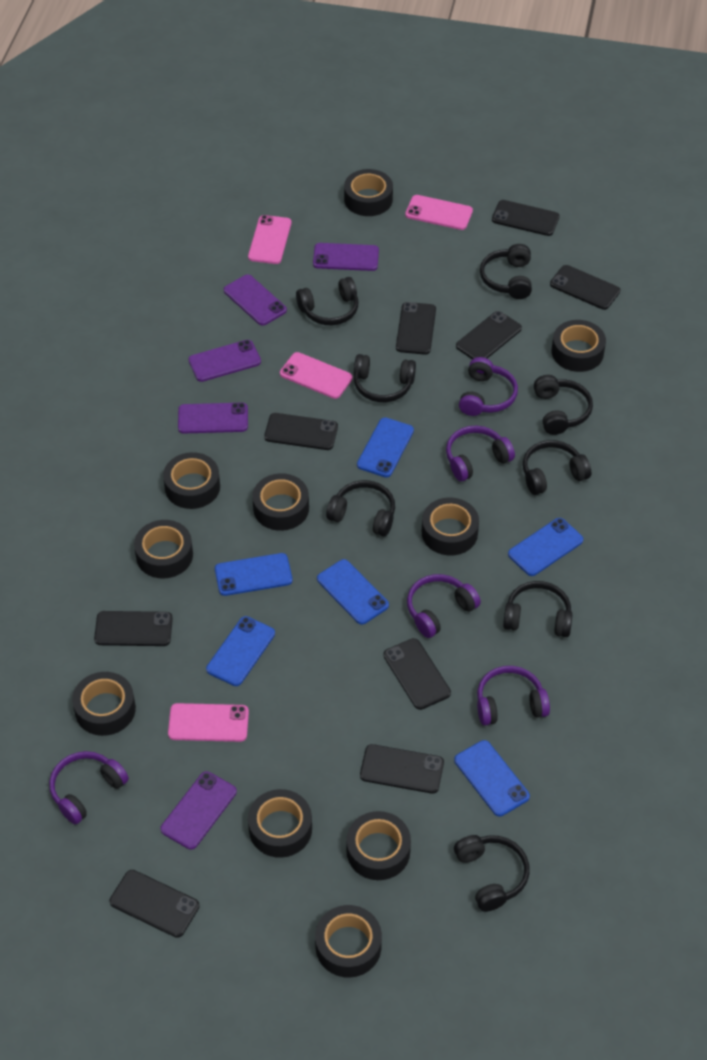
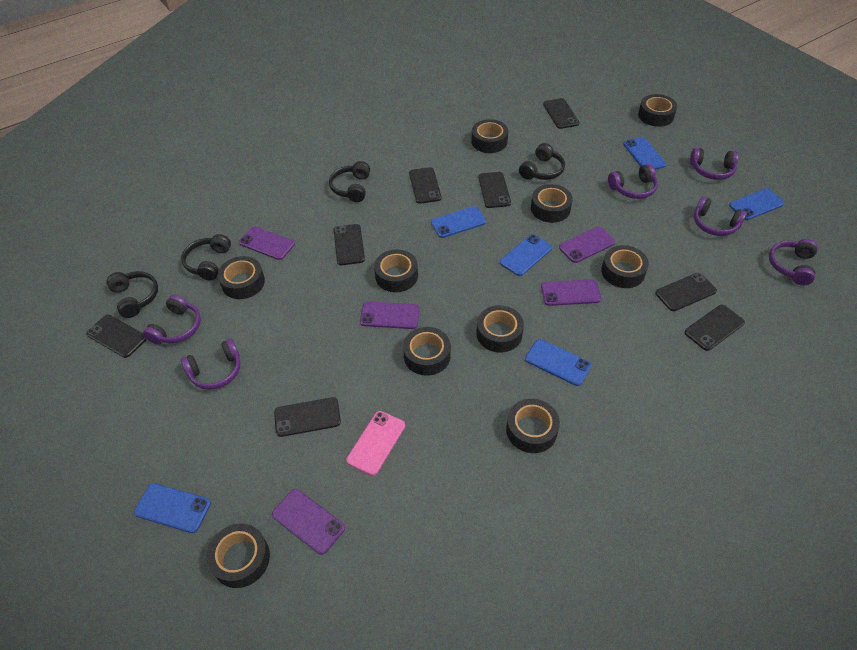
black headphones: [296,277,359,325] [326,480,395,537] [354,354,416,402] [454,835,530,912] [480,244,532,299] [503,581,573,637] [523,440,591,495] [534,375,593,435] = 8 -> [107,271,158,318] [181,234,231,280] [329,161,370,202] [519,143,565,180] = 4
black phone: [94,611,173,646] [110,870,199,938] [264,413,338,450] [360,744,444,794] [383,638,451,710] [396,302,436,355] [456,311,522,360] [492,200,560,236] [550,265,620,310] = 9 -> [86,315,147,358] [274,397,341,437] [334,224,365,265] [409,167,442,204] [478,172,511,208] [543,98,580,129] [655,273,717,311] [684,305,745,351] = 8
pink phone: [168,703,249,742] [248,215,291,264] [280,352,353,399] [405,195,473,230] = 4 -> [346,411,405,476] = 1
purple headphones: [49,751,129,824] [407,574,481,638] [446,426,515,481] [459,357,518,416] [477,666,550,726] = 5 -> [143,294,201,345] [181,339,240,390] [608,164,658,199] [690,148,739,180] [694,196,747,236] [769,239,818,285] = 6

